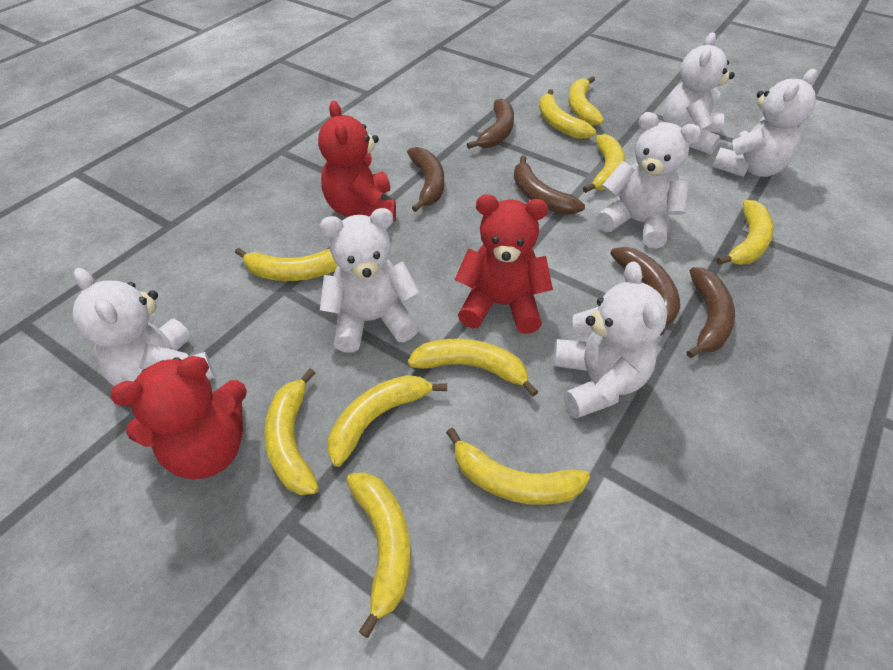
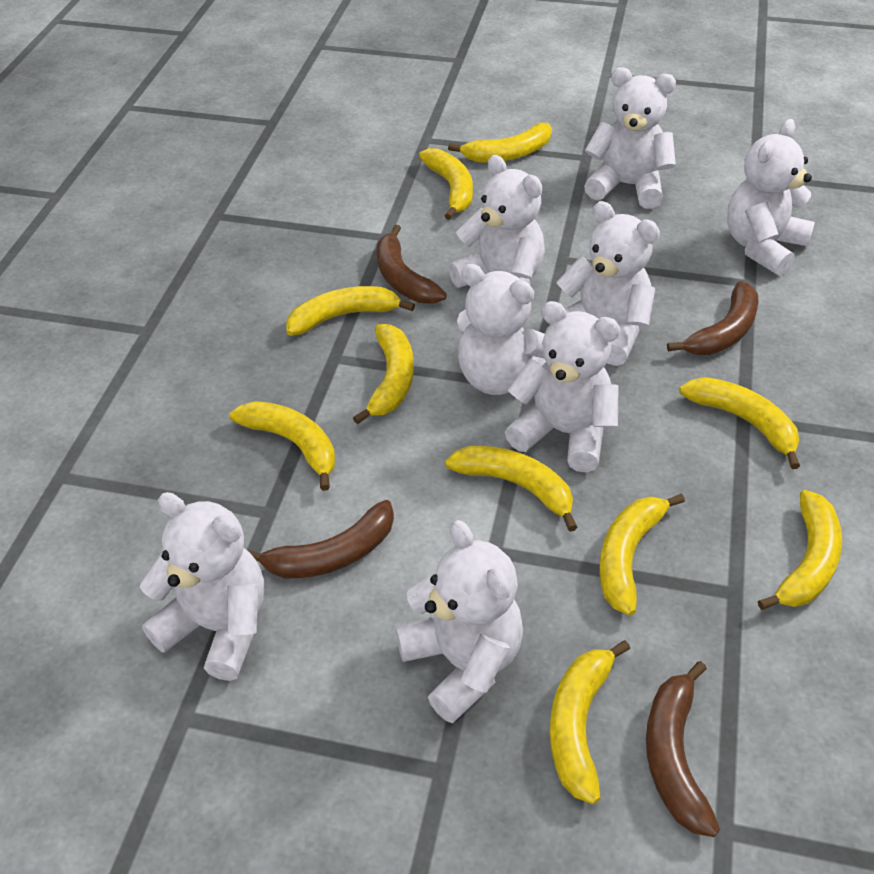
brown banana: [407,147,444,212] [467,99,514,149] [514,155,585,215] [610,247,680,335] [686,267,735,358] = 5 -> [246,500,394,578] [376,225,447,304] [646,661,720,837] [667,281,758,355] = 4
red teddy bear: [110,356,247,479] [318,101,396,222] [455,195,553,334] = 3 -> none = 0
white teddy bear: [72,268,215,386] [319,208,419,353] [553,261,668,419] [596,112,701,249] [663,32,735,155] [712,69,817,177] = 6 -> [140,492,264,681] [395,520,523,724] [449,155,545,288] [457,264,546,395] [505,301,621,473] [556,201,660,366] [584,67,676,209] [727,119,815,276] = 8

